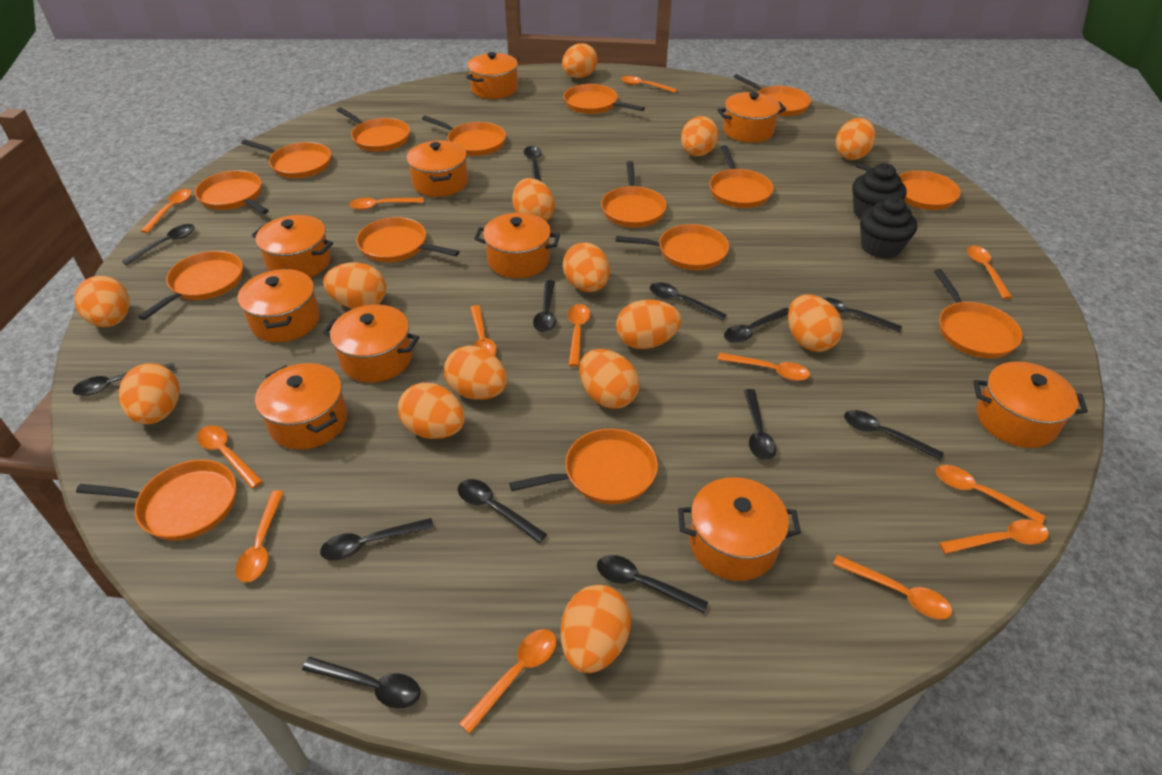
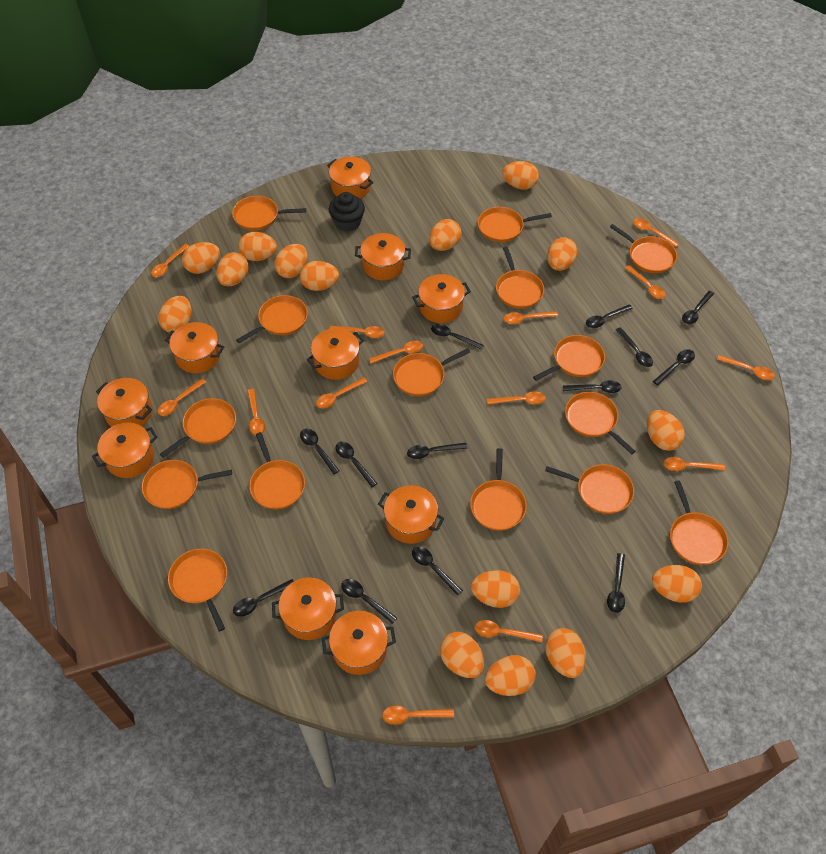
black cupcake: [852,163,906,219] [860,196,917,259] = 2 -> [329,192,365,232] = 1
orange egg: [74,276,130,327] [119,363,180,424] [323,262,386,309] [398,382,465,439] [444,345,507,400] [512,178,555,222] [561,585,631,673] [562,43,598,78] [563,242,610,292] [579,349,640,409] [616,300,681,349] [681,116,719,156] [788,294,843,352] [835,118,875,160] = 14 -> [158,296,191,333] [182,242,220,274] [216,252,249,286] [238,232,277,261] [274,244,307,278] [300,261,339,291] [429,219,462,251] [440,632,484,678] [471,570,520,608] [485,655,536,696] [502,161,539,190] [545,628,586,678] [547,237,577,271] [647,410,685,451] [652,565,702,603] = 15
orange spoon: [141,189,192,233] [197,425,263,488] [236,491,284,582] [349,198,424,210] [459,629,557,734] [470,305,497,355] [568,304,591,367] [621,76,678,93] [717,353,810,381] [833,555,952,619] [936,465,1045,524] [939,519,1049,554] [967,246,1012,299] = 13 -> [151,244,189,277] [158,379,206,416] [247,389,265,435] [316,377,367,408] [330,326,385,338] [369,341,423,364] [382,705,454,725] [475,620,543,642] [487,391,546,405] [504,311,558,324] [625,265,666,299] [633,218,679,247] [663,457,725,471] [717,355,775,380] = 14

